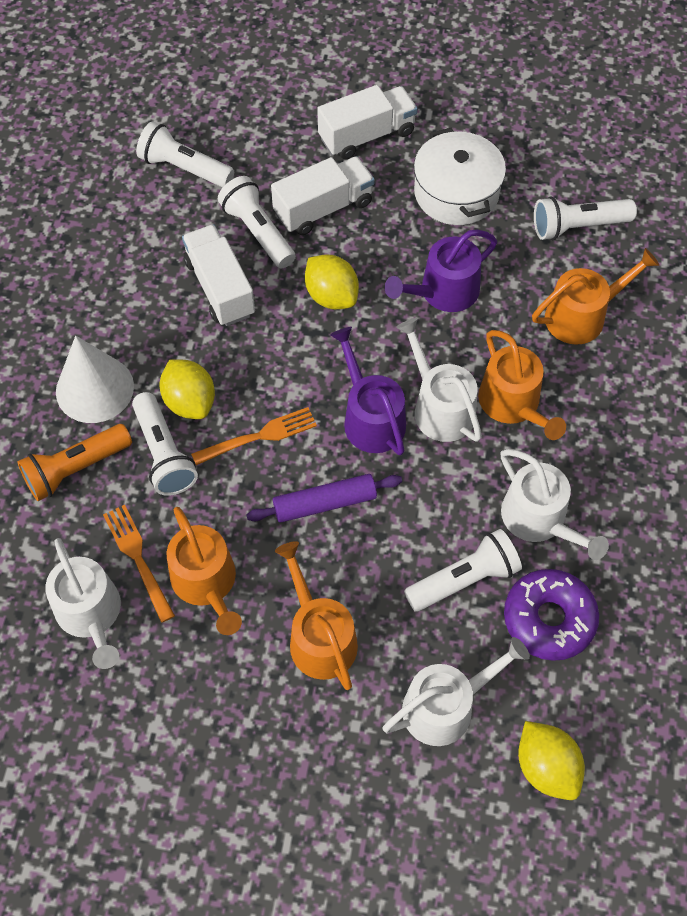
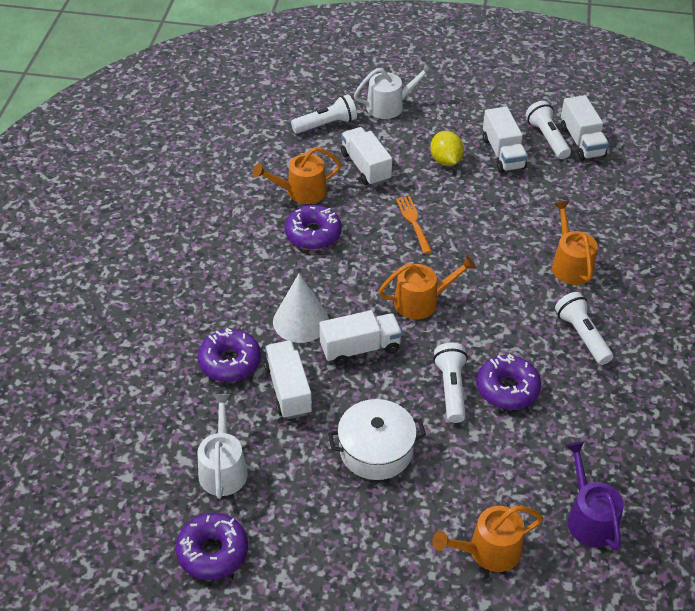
orange flashlight: [18,424,132,501] = 1 -> none = 0
orange fork: [103,505,175,623] [191,407,317,465] = 2 -> [396,196,432,254] = 1
purple donut: [504,569,599,661] = 1 -> [175,513,248,580] [198,328,261,382] [285,205,342,250] [476,354,541,410] = 4
purple rolling pin: [246,474,402,523] = 1 -> none = 0
purple watering can: [330,327,406,455] [385,230,497,312] = 2 -> [566,442,624,550] = 1
white flashlight: [132,392,198,496] [136,121,234,188] [218,176,296,268] [404,529,522,612] [534,196,637,240] = 5 -> [291,94,357,134] [433,342,468,423] [526,101,571,159] [555,292,613,365] = 4
white truck: [182,225,255,326] [271,156,375,235] [317,85,418,159] = 3 -> [264,340,312,419] [319,310,402,366] [341,127,392,186] [483,107,528,173] [561,95,609,161] = 5
white watering can: [45,538,121,669] [382,637,530,746] [396,318,482,442] [501,449,609,560] = 4 -> [198,394,248,499] [354,62,434,119] = 2
yellow lemon: [160,359,215,419] [305,255,359,309] [518,721,585,800] = 3 -> [430,131,464,166] = 1

